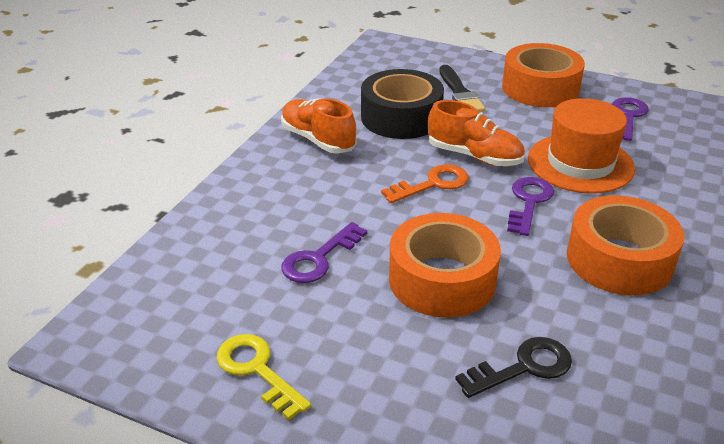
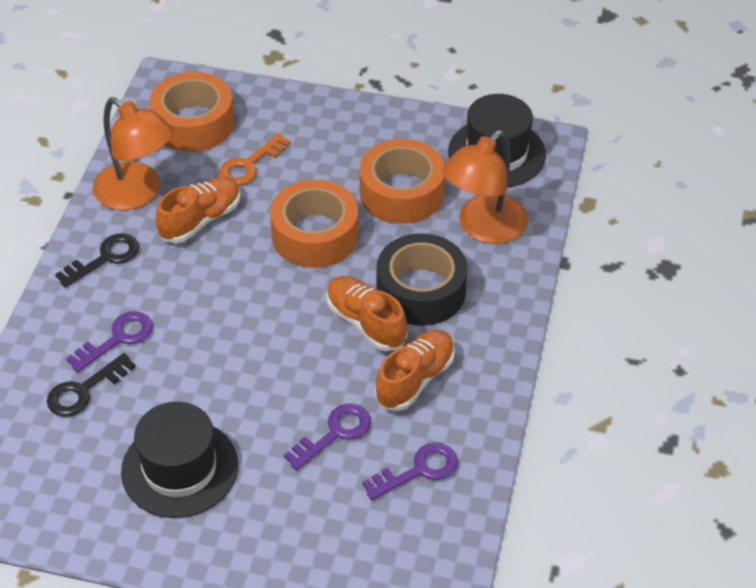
black brush: [439,65,485,112] = 1 -> none = 0
black hat: none = 0 -> [121,402,238,518] [448,94,546,187] = 2
black key: [455,337,572,398] = 1 -> [47,353,136,417] [55,233,140,288] = 2
orange hat: [528,98,635,194] = 1 -> none = 0
orange lamp: none = 0 -> [93,97,174,210] [442,130,528,244] = 2
orange shoe: [281,98,357,154] [428,100,525,166] = 2 -> [156,177,241,243] [326,276,407,351] [375,330,455,411] = 3
yellow key: [216,334,311,420] = 1 -> none = 0

